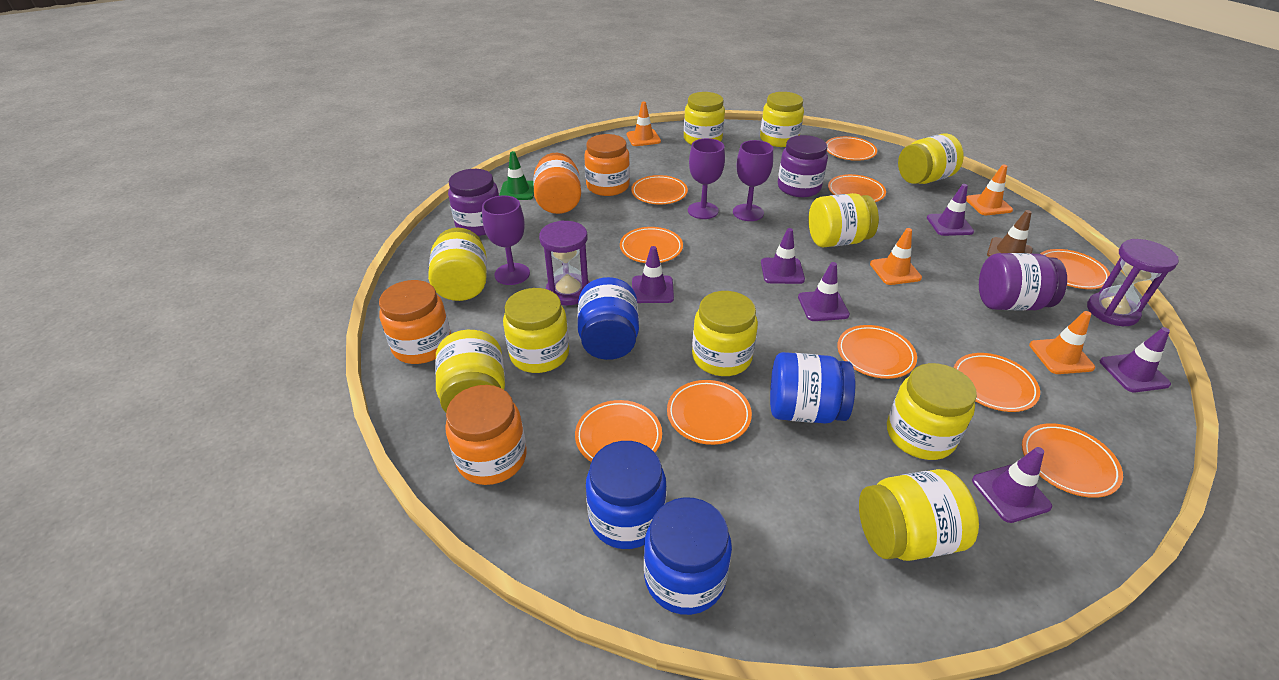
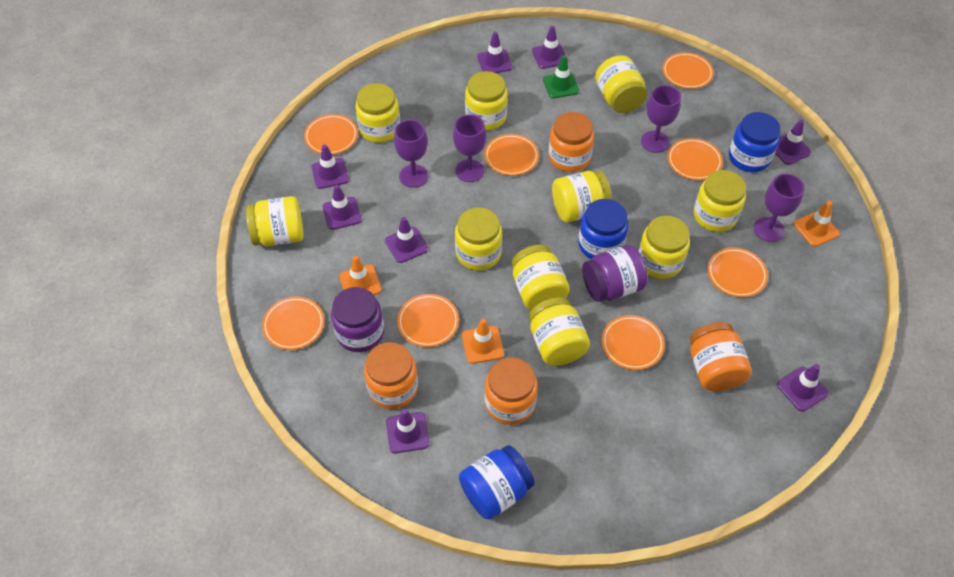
blue jar: [578,277,639,360] [586,441,666,549] [644,497,732,615] [770,352,855,424] = 4 -> [459,445,535,520] [578,199,628,259] [729,112,781,172] = 3
brown traffic cone: [987,210,1033,257] = 1 -> none = 0
orange plate: [575,400,662,462] [620,227,683,263] [631,175,688,205] [667,380,752,445] [826,136,877,161] [828,174,886,202] [837,325,917,379] [954,353,1040,412] [1022,423,1123,498] [1040,249,1110,289] = 10 -> [262,297,324,350] [304,114,358,154] [397,294,459,347] [484,134,539,176] [602,315,665,370] [662,52,714,89] [668,138,723,180] [708,248,768,297] = 8
orange traffic cone: [627,102,661,146] [870,228,922,285] [966,164,1013,215] [1029,311,1095,374] = 4 -> [339,256,381,295] [462,319,504,364] [794,201,840,247] = 3
purple goblet: [482,195,530,285] [688,138,725,219] [733,140,773,221] = 3 -> [394,120,428,188] [453,114,486,182] [641,85,681,153] [754,174,805,242] = 4
purple hourglass: [539,220,590,305] [1087,239,1179,326] = 2 -> none = 0
purple jar: [448,169,499,236] [778,135,828,197] [979,253,1067,311] = 3 -> [331,287,384,352] [582,245,648,302] = 2
purple traffic cone: [632,246,674,303] [761,228,805,284] [798,262,850,321] [927,184,974,236] [972,447,1052,523] [1100,327,1171,392] = 6 -> [312,144,349,189] [322,185,362,230] [385,217,428,263] [386,409,429,454] [477,32,512,73] [532,26,568,69] [775,119,811,165] [777,364,829,412] = 8

